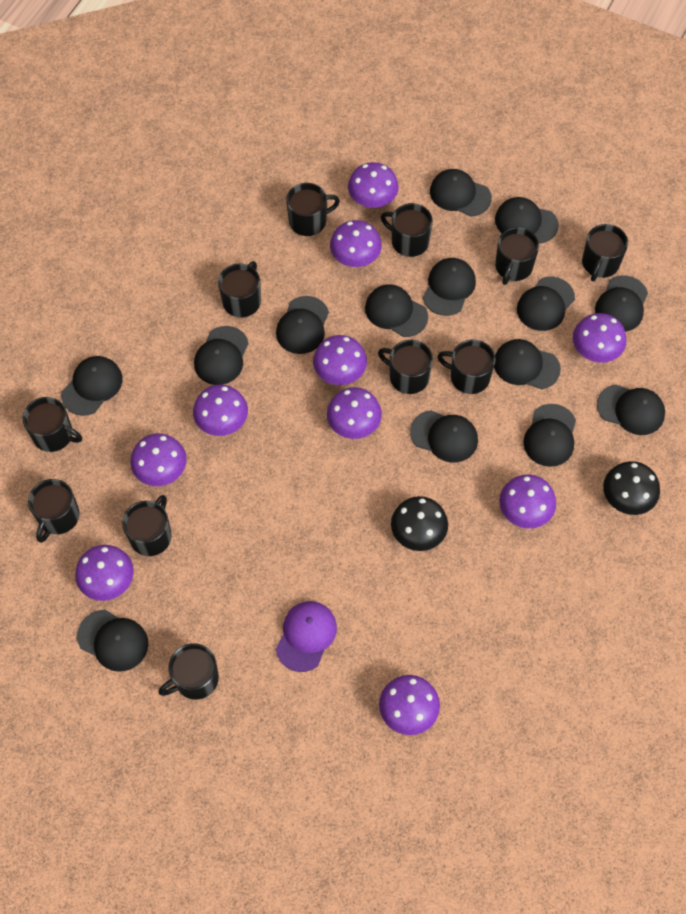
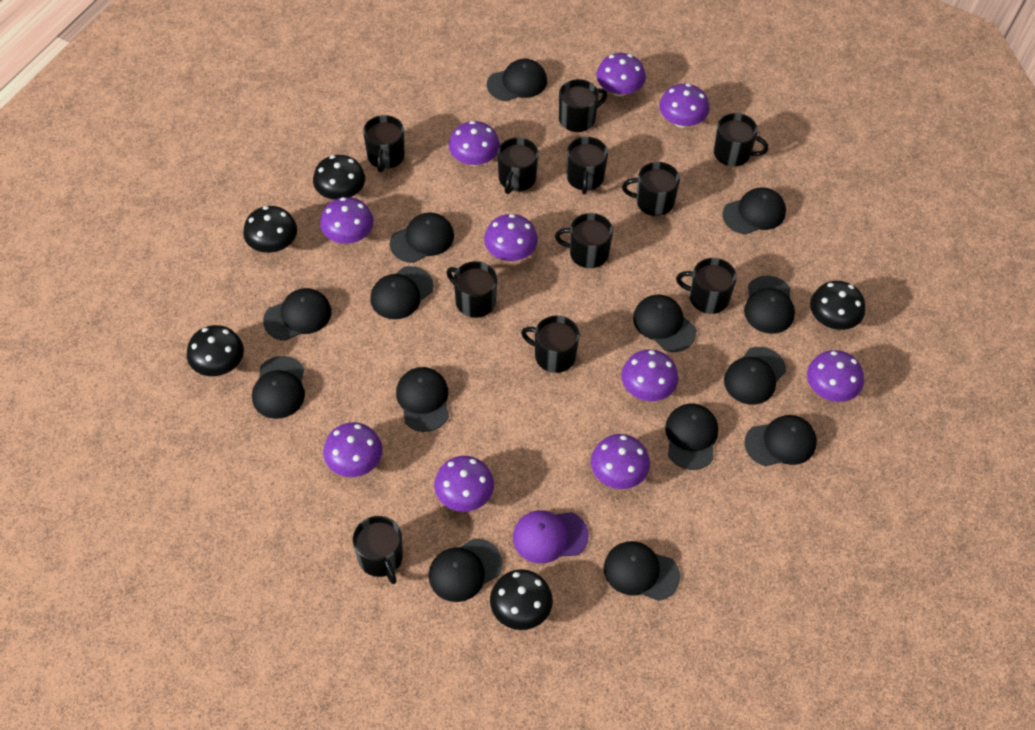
black mushroom: [391,496,448,551] [603,461,660,515] = 2 -> [187,325,244,376] [243,206,297,253] [313,155,365,200] [490,569,553,630] [810,281,865,330] = 5

